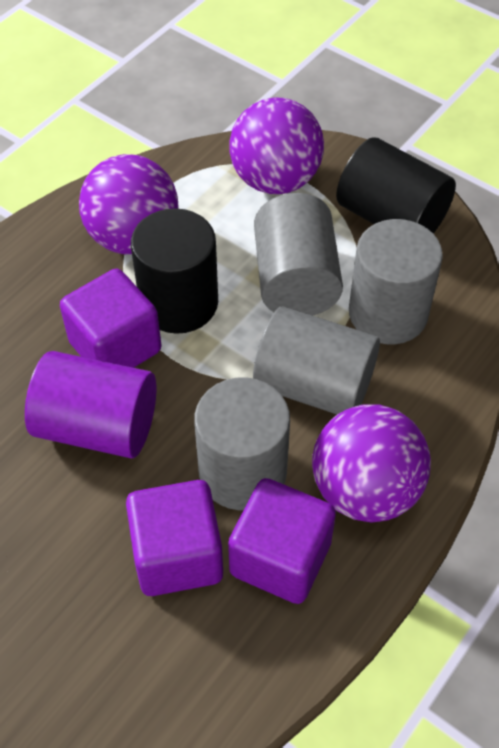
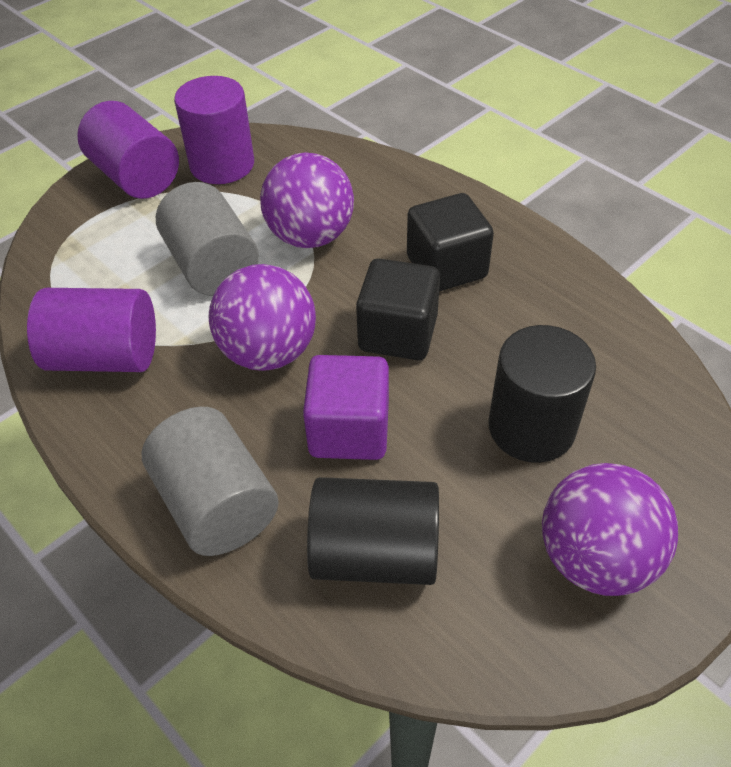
black cube: none = 0 -> [356,258,440,360] [407,193,494,292] = 2
grey cylinder: [194,377,290,510] [253,307,380,414] [254,193,343,316] [349,219,443,344] = 4 -> [142,407,279,556] [156,182,259,296] = 2
purple cube: [60,269,161,368] [126,480,223,596] [228,478,336,604] = 3 -> [303,355,389,460] = 1
purple cylinder: [25,351,156,458] = 1 -> [27,288,156,372] [77,101,179,199] [174,76,254,184] = 3

